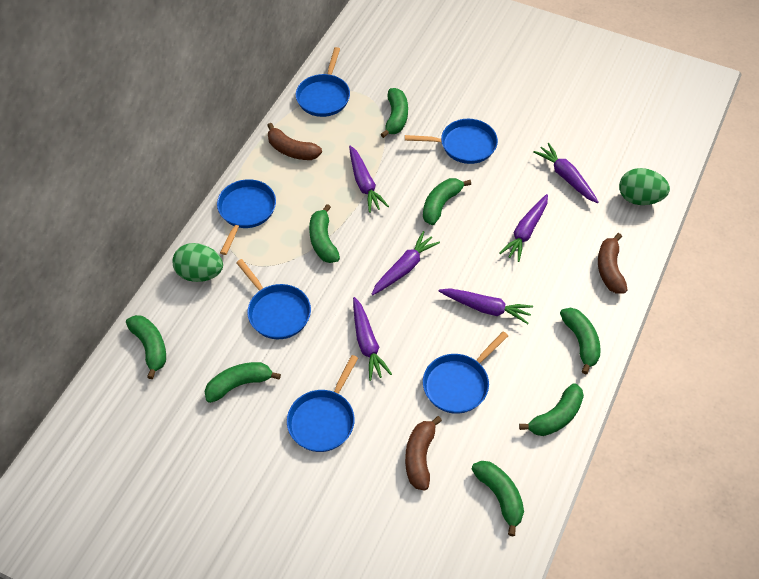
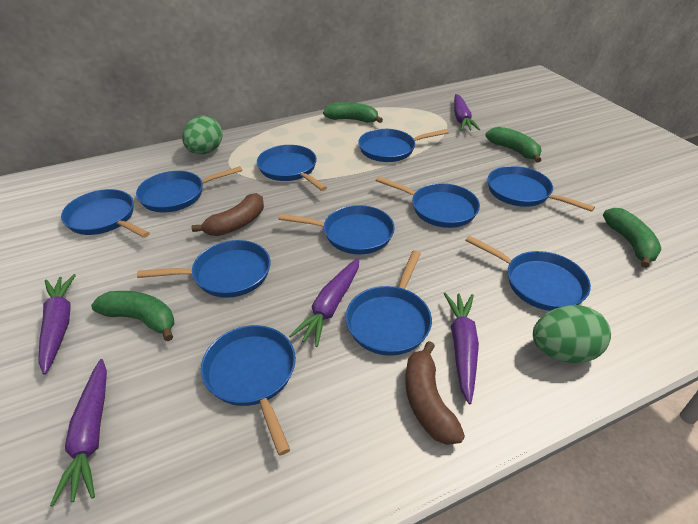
blue pan: [217,179,276,255] [236,259,311,339] [287,355,358,452] [296,47,350,117] [405,119,498,164] [423,331,508,414] = 6 -> [61,189,150,238] [136,166,242,212] [137,240,270,298] [201,325,296,456] [257,145,327,191] [278,205,395,254] [346,250,432,356] [358,129,449,162] [376,176,480,228] [465,235,591,311] [487,166,595,212] = 11
brown banana: [267,123,322,160] [405,416,442,491] [598,233,627,294] = 3 -> [191,193,264,236] [405,341,465,445] = 2
green banana: [126,315,166,379] [205,362,281,403] [309,204,340,263] [381,88,408,138] [423,178,471,225] [472,461,524,536] [519,383,584,436] [560,308,601,374] = 8 -> [91,291,175,341] [323,102,383,123] [486,127,542,163] [603,208,662,268] = 4
purple carrot: [349,146,389,213] [353,297,392,381] [372,231,440,295] [439,288,533,324] [500,194,548,262] [534,143,599,203] = 6 -> [38,274,76,375] [50,359,107,506] [289,258,359,347] [444,293,479,404] [454,94,480,131] = 5

